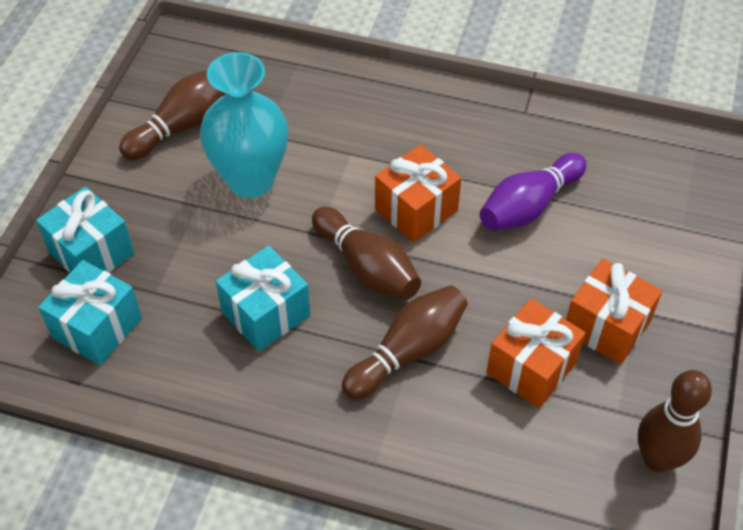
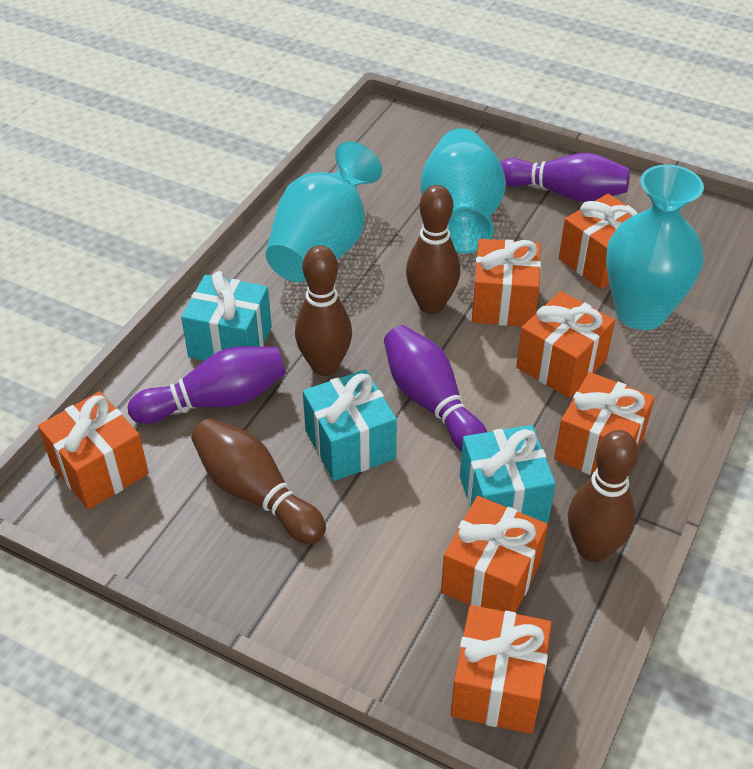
orange gift: [375,145,461,243] [486,298,585,408] [566,259,662,364] = 3 -> [38,391,149,510] [441,496,548,613] [451,605,552,734] [472,239,541,327] [516,291,615,398] [554,372,655,475] [559,194,638,289] = 7
purple bowling pin: [480,153,587,231] = 1 -> [128,346,286,424] [384,325,487,451] [500,153,630,202] = 3
turquoise vase: [200,52,288,198] = 1 -> [266,141,382,282] [420,128,506,253] [606,164,704,330] = 3

